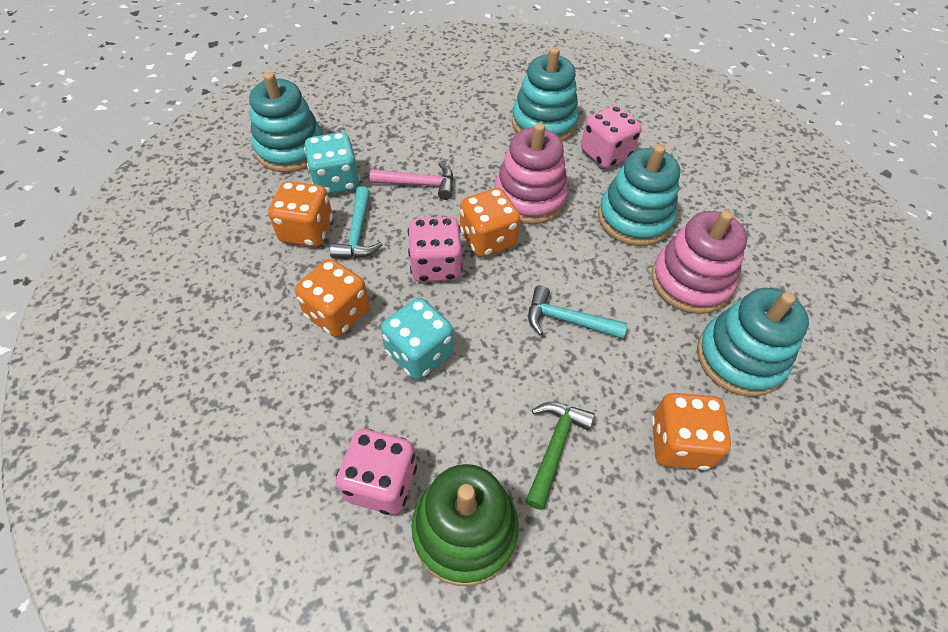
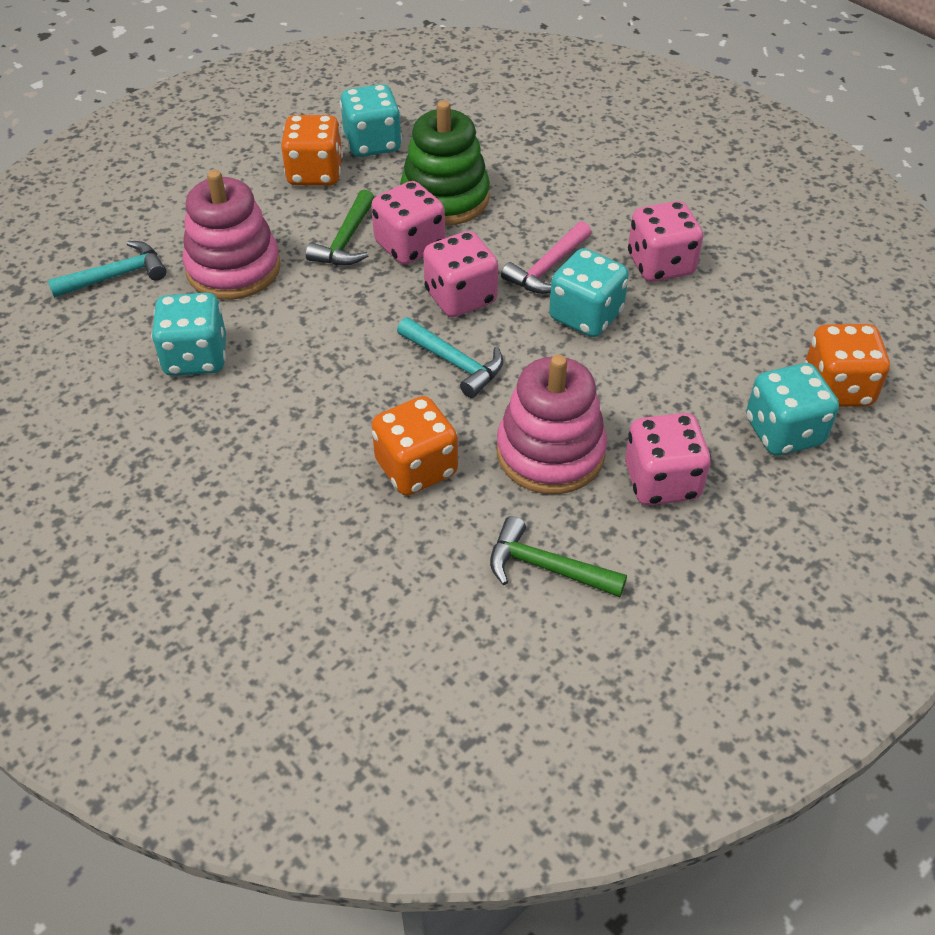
green hammer: [525,402,595,510] = 1 -> [306,189,375,265] [490,516,627,597] = 2
orange dice: [268,181,333,247] [295,259,369,337] [460,188,520,257] [651,393,731,470] = 4 -> [281,115,343,185] [372,396,458,496] [804,324,890,407] = 3
pink dice: [336,429,417,515] [408,216,463,282] [581,105,642,169] = 3 -> [371,181,445,265] [423,231,498,317] [625,413,711,505] [628,201,703,282] = 4
turquoise dice: [304,132,360,195] [381,298,454,380] = 2 -> [151,293,226,376] [340,84,402,157] [549,248,629,337] [746,363,839,455] = 4
turquoise stacking toy: [249,72,323,172] [512,47,579,142] [598,144,680,246] [697,288,809,397] = 4 -> none = 0

